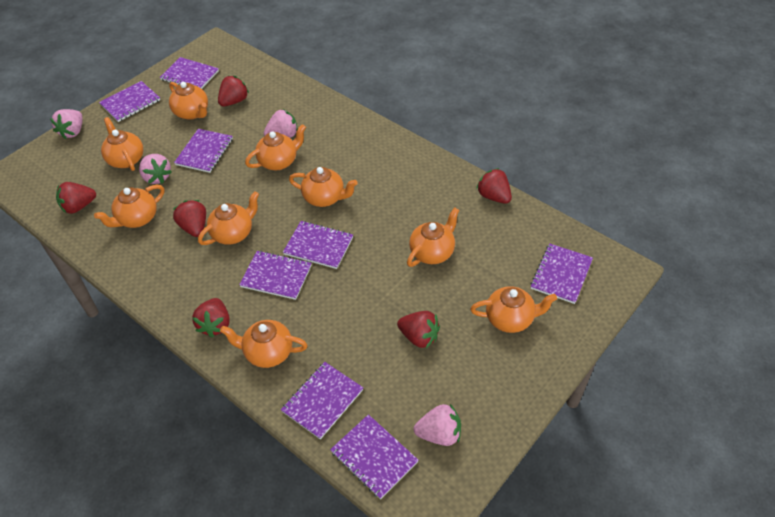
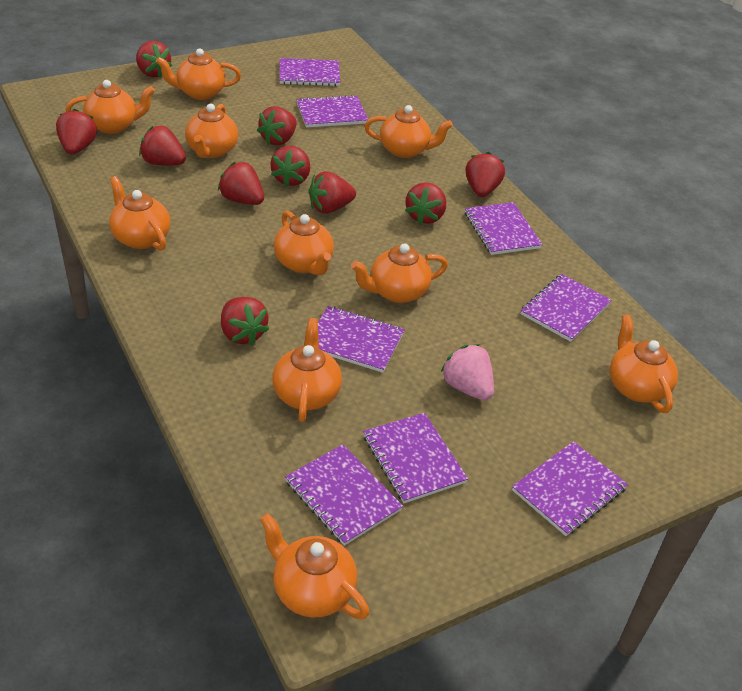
orange teapot: [94,185,164,228] [101,117,143,171] [169,82,208,120] [198,191,259,245] [220,320,308,368] [245,124,306,170] [289,167,358,207] [407,208,459,267] [470,286,557,333] = 9 -> [66,80,155,134] [109,176,170,251] [156,48,241,100] [185,104,238,158] [260,513,369,619] [272,318,342,422] [274,210,334,275] [351,243,448,303] [364,105,453,158] [610,315,678,413] = 10
pink strawberry: [50,109,83,139] [139,154,172,184] [264,109,298,138] [414,404,461,446] = 4 -> [441,344,494,400] = 1
red strawberry: [56,182,96,214] [173,200,206,237] [192,298,230,338] [218,76,249,106] [397,311,440,348] [476,168,512,204] = 6 -> [56,108,97,154] [136,41,172,78] [139,126,186,166] [218,162,264,205] [221,297,269,345] [257,106,297,145] [271,146,310,187] [308,171,356,214] [405,183,446,224] [466,152,505,197] = 10

